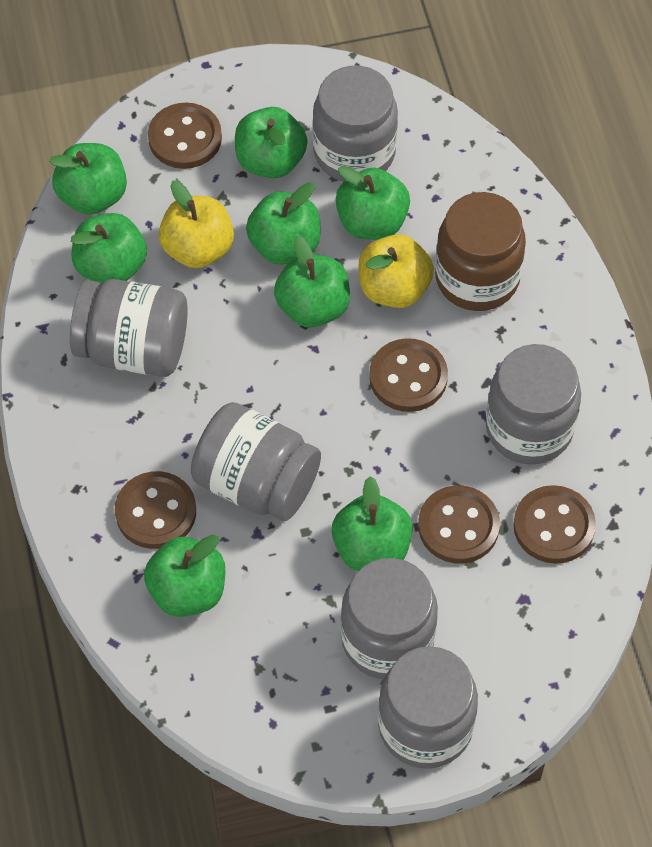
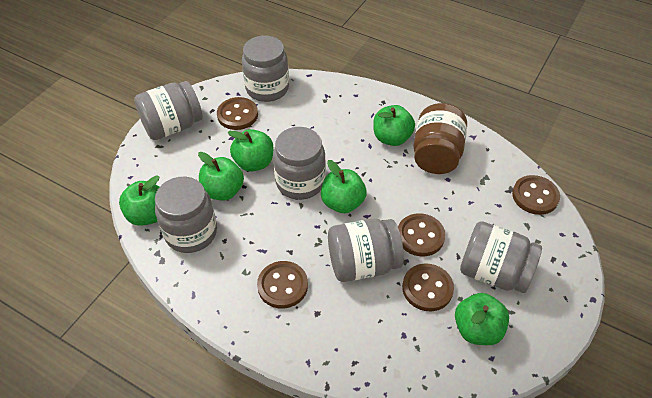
green apple: [49,143,127,215] [71,213,147,283] [144,535,225,617] [235,107,308,178] [246,182,320,265] [274,236,350,327] [332,476,413,571] [335,166,410,240] = 8 -> [119,175,160,226] [198,152,244,201] [228,129,273,172] [321,160,367,213] [373,105,415,146] [455,293,509,345] = 6
yellow apple: [159,180,234,268] [359,234,434,308] = 2 -> none = 0

